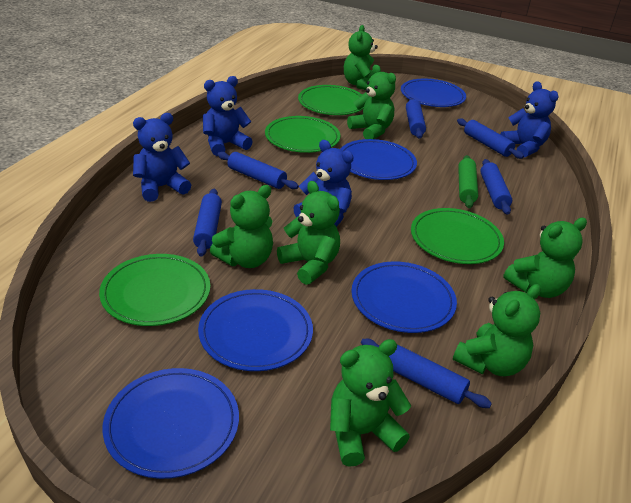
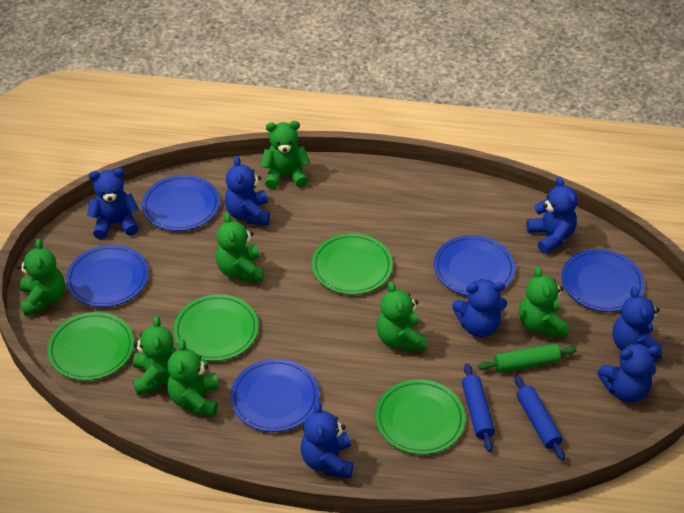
blue rolling pin: [193,189,222,256] [218,152,299,189] [361,339,492,408] [406,98,426,139] [457,119,524,159] [480,159,512,215] = 6 -> [462,363,495,452] [514,375,565,461] = 2
blue teddy bear: [133,113,191,202] [203,76,253,156] [293,140,354,227] [500,81,559,157] = 4 -> [87,168,139,239] [225,156,270,225] [301,401,353,478] [452,279,507,337] [526,176,578,254] [597,342,660,403] [612,287,662,359] = 7

